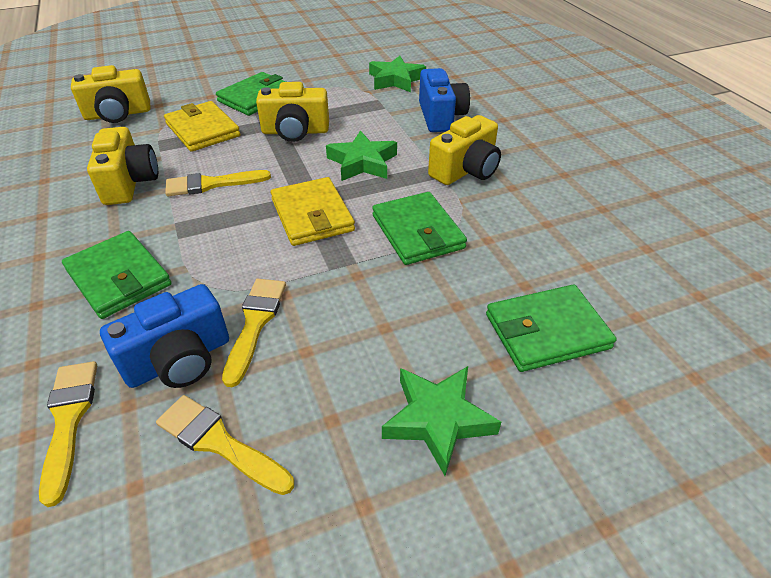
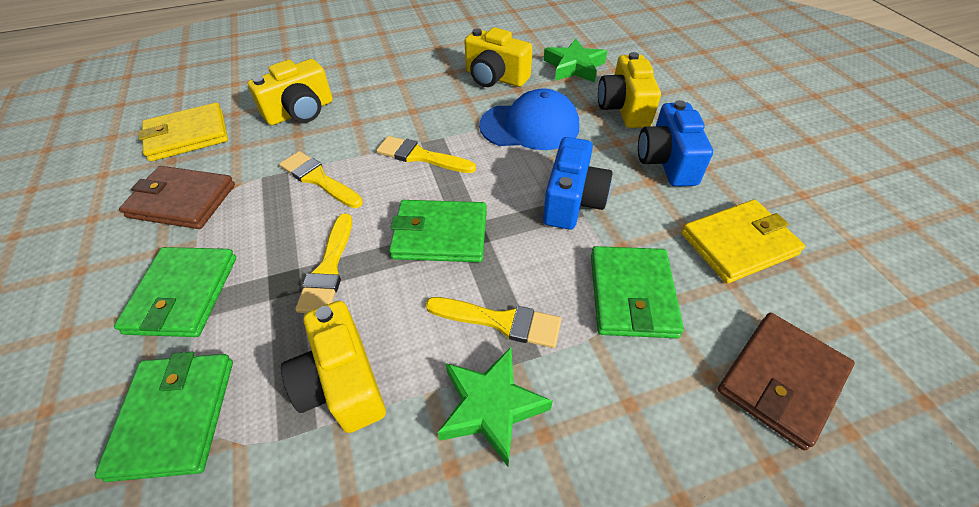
blue cap: none = 0 -> [479,88,579,150] = 1
brown wallet: none = 0 -> [119,166,235,229] [718,313,855,450] = 2
green star: [326,131,397,181] [369,56,426,92] [382,366,501,476] = 3 -> [438,347,553,467] [544,39,607,83] = 2

